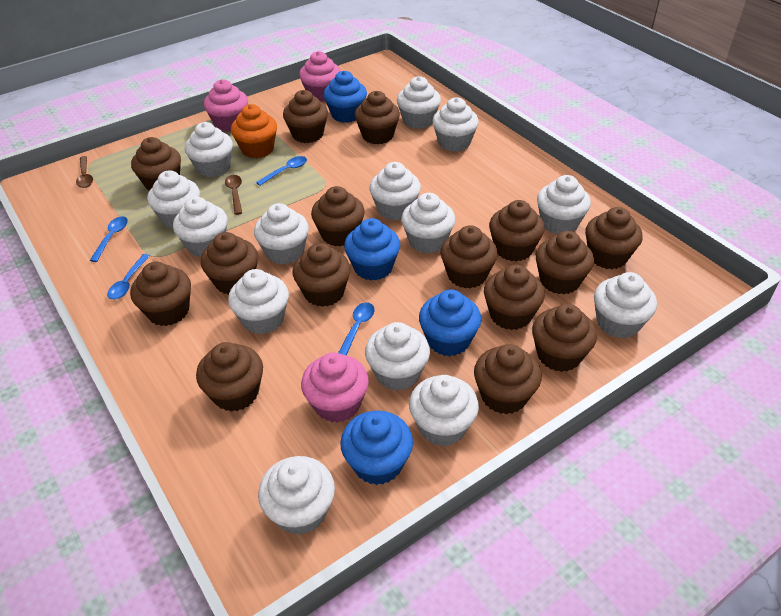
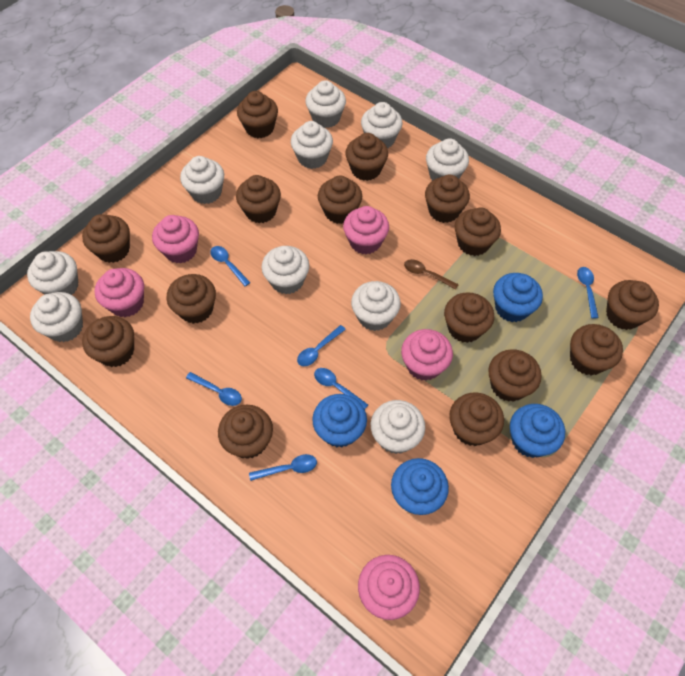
blue spoon: [90,216,128,262] [107,254,150,299] [256,156,307,186] [338,302,374,355] = 4 -> [186,372,242,406] [210,246,251,286] [249,454,317,481] [297,325,346,366] [314,368,368,409] [577,267,599,318] = 6
brown spoon: [76,156,93,188] [225,175,242,215] = 2 -> [404,259,459,290] = 1
orange cupcake: [231,104,277,158] = 1 -> none = 0
pink cupcake: [204,79,248,132] [299,51,341,102] [301,352,369,423] = 3 -> [95,268,144,317] [152,215,199,264] [343,206,389,255] [358,555,420,620] [401,329,453,381] = 5
white cupcake: [147,170,200,229] [173,197,228,257] [185,122,233,178] [228,269,289,334] [254,203,309,264] [258,456,335,535] [365,322,430,391] [369,162,421,221] [397,76,441,129] [401,193,455,254] [409,375,479,446] [432,97,479,152] [537,175,591,234] [594,272,657,339] = 14 -> [27,251,79,295] [30,292,83,342] [180,156,224,204] [261,246,309,294] [291,121,333,169] [305,80,346,128] [351,281,401,331] [361,102,402,148] [371,400,425,454] [426,138,469,181] = 10

